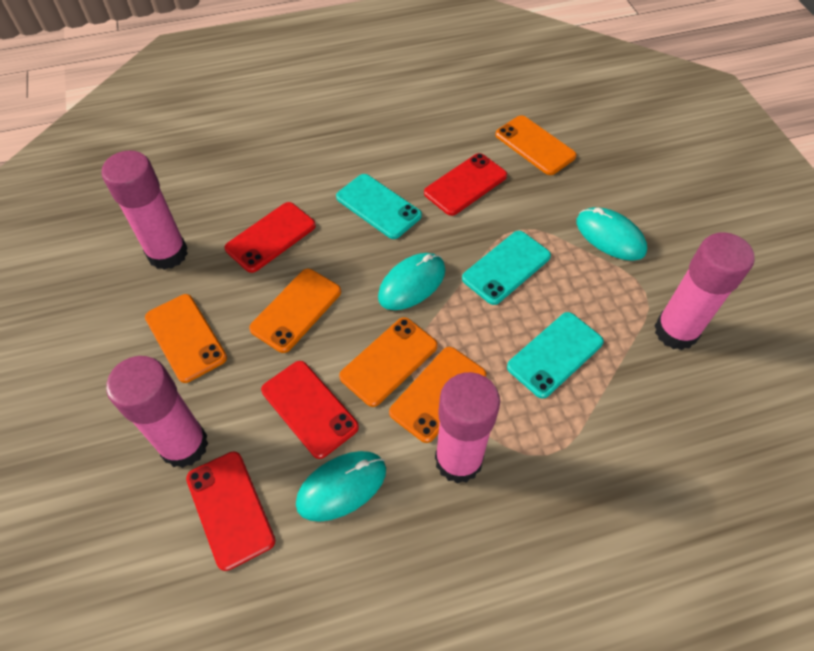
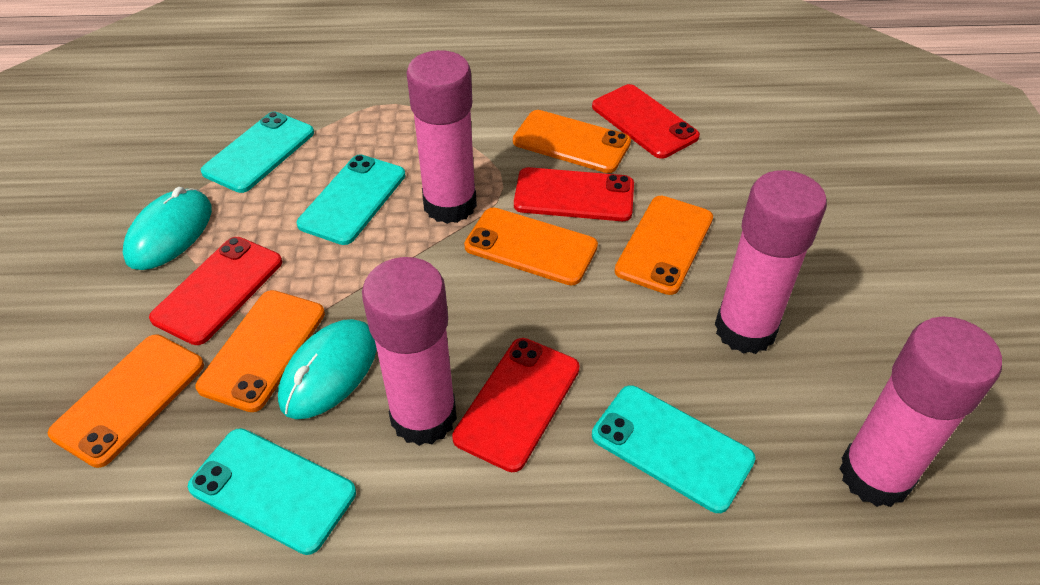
turquoise mouse: [296,451,386,522] [378,253,445,310] [577,207,647,261] = 3 -> [123,187,212,270] [278,319,377,419] = 2
turquoise phone: [336,174,422,239] [462,231,551,305] [507,312,604,399] = 3 -> [188,428,356,555] [201,112,314,193] [297,154,405,245] [592,385,756,513] = 4

